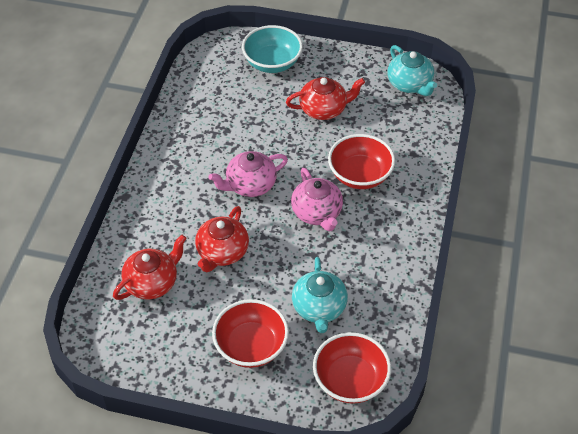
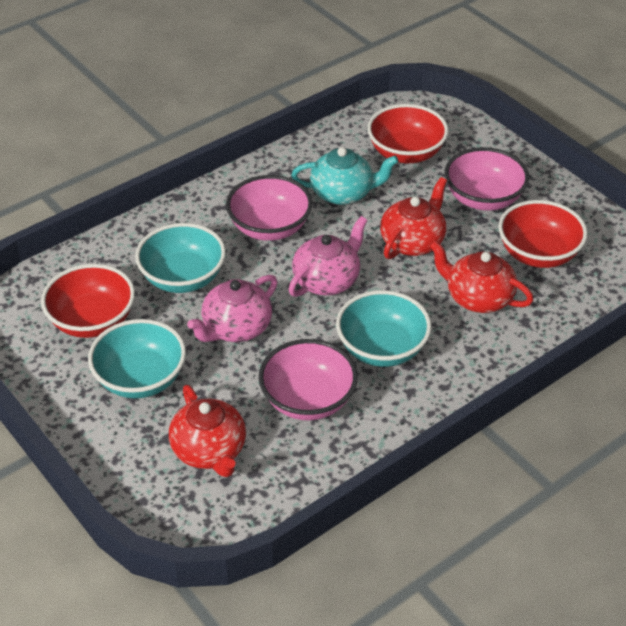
pink bowl: none = 0 -> [226,175,312,241] [258,339,358,420] [445,147,529,211] = 3
turquoise bowl: [242,25,303,73] = 1 -> [88,319,186,398] [135,223,226,293] [336,290,432,367] = 3
turquoise teapot: [292,257,348,333] [388,45,437,96] = 2 -> [291,147,398,205] = 1

